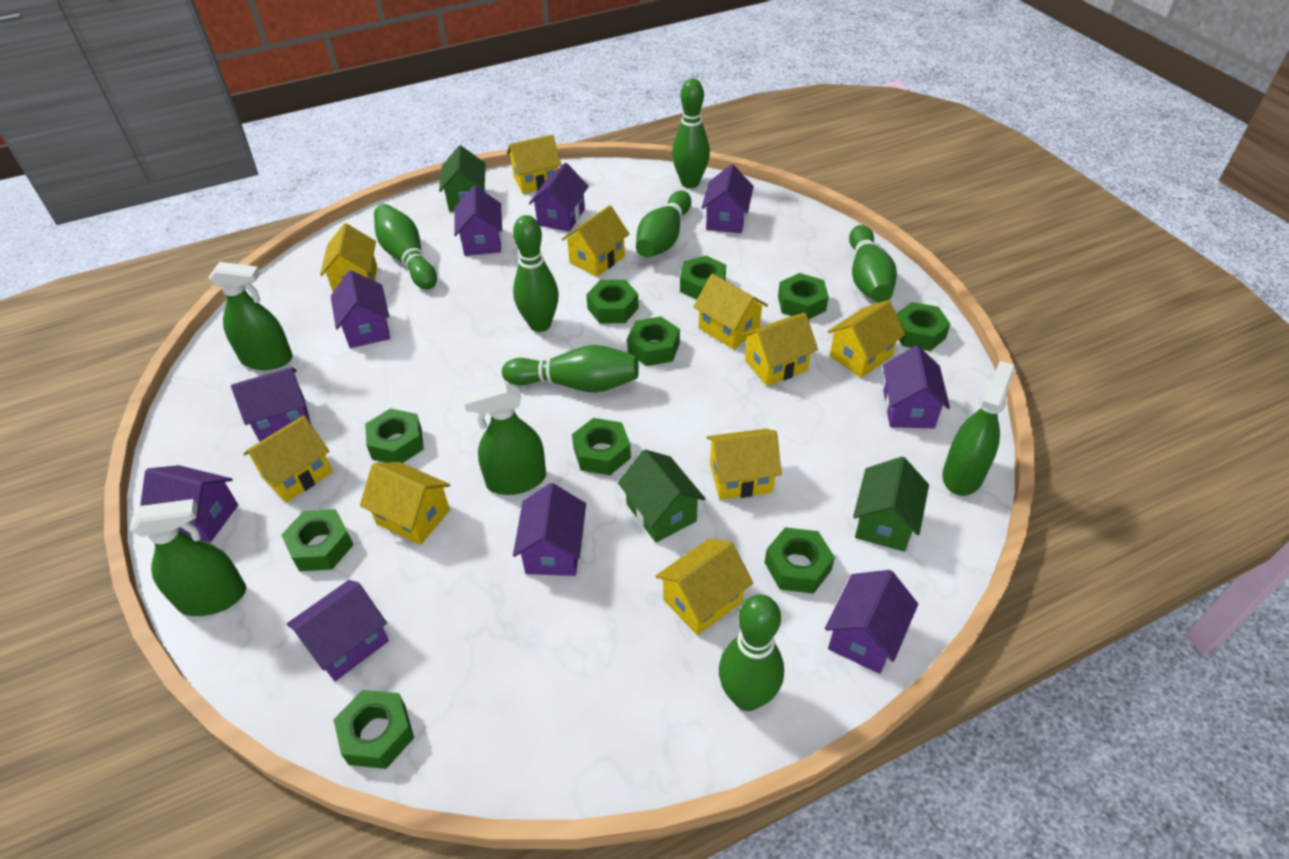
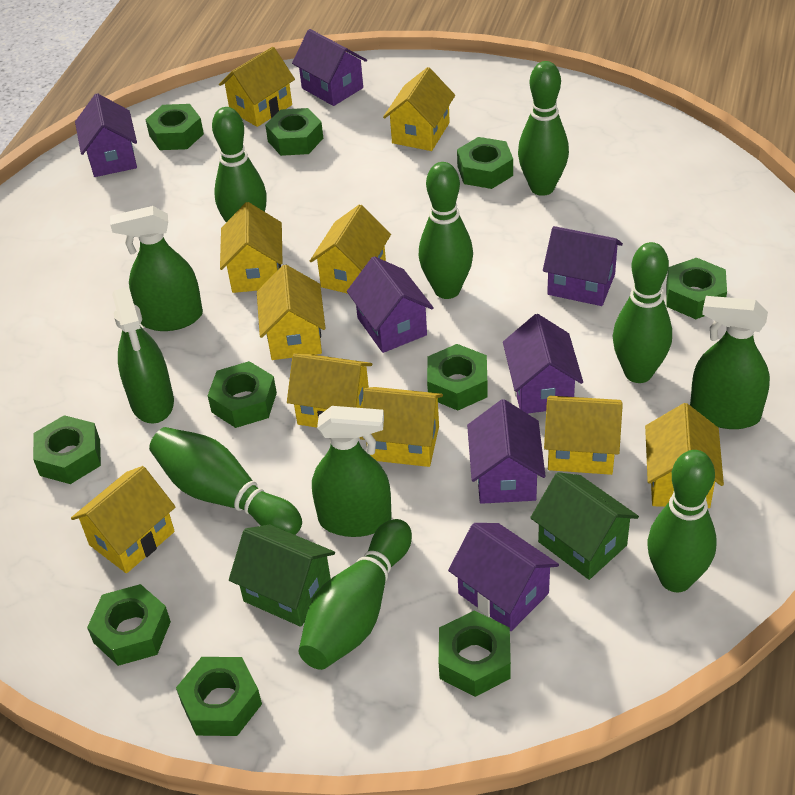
green house: [439,145,486,212] [618,449,706,543] [853,457,929,552] = 3 -> [229,525,335,627] [530,472,639,580] = 2
purple house: [140,465,238,543] [231,367,311,442] [287,580,389,681] [331,270,390,348] [454,186,502,256] [513,483,586,576] [529,163,589,232] [702,164,754,233] [825,570,918,674] [883,345,950,428] = 10 -> [75,93,137,177] [292,29,367,106] [347,256,434,353] [448,523,559,631] [467,399,546,504] [503,314,583,414] [543,226,623,306] = 7

